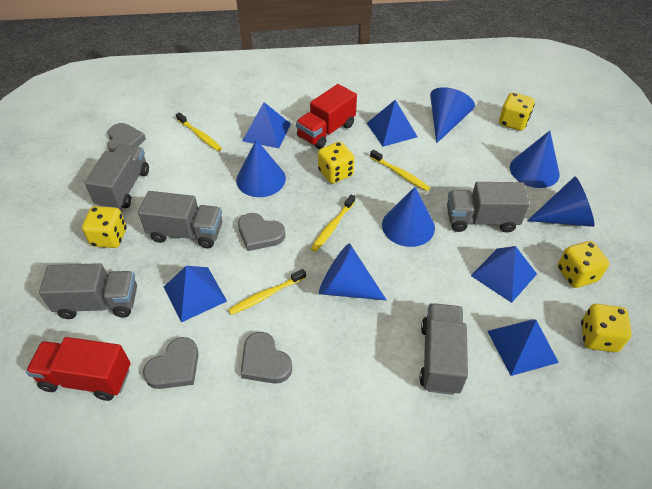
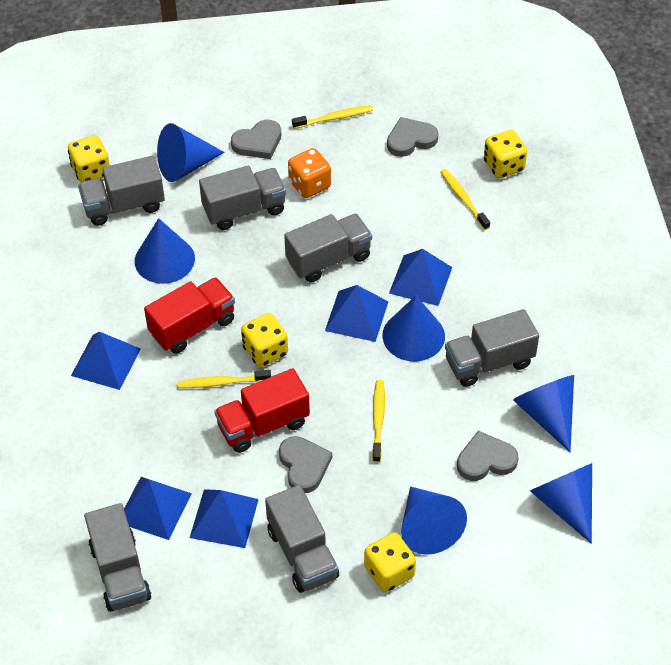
grey truck: [39,263,137,319] [85,144,149,209] [138,191,222,248] [419,303,468,395] [447,182,530,233] = 5 -> [78,156,165,226] [84,503,151,612] [199,166,286,230] [265,485,339,593] [284,214,372,283] [445,309,539,387] = 6
orange dice: none = 0 -> [288,148,331,198] = 1
yellow dice: [82,206,127,248] [318,142,355,184] [499,92,535,131] [558,241,609,288] [581,304,632,352] = 5 -> [68,135,110,182] [241,313,288,367] [364,532,416,592] [484,130,527,178] = 4

